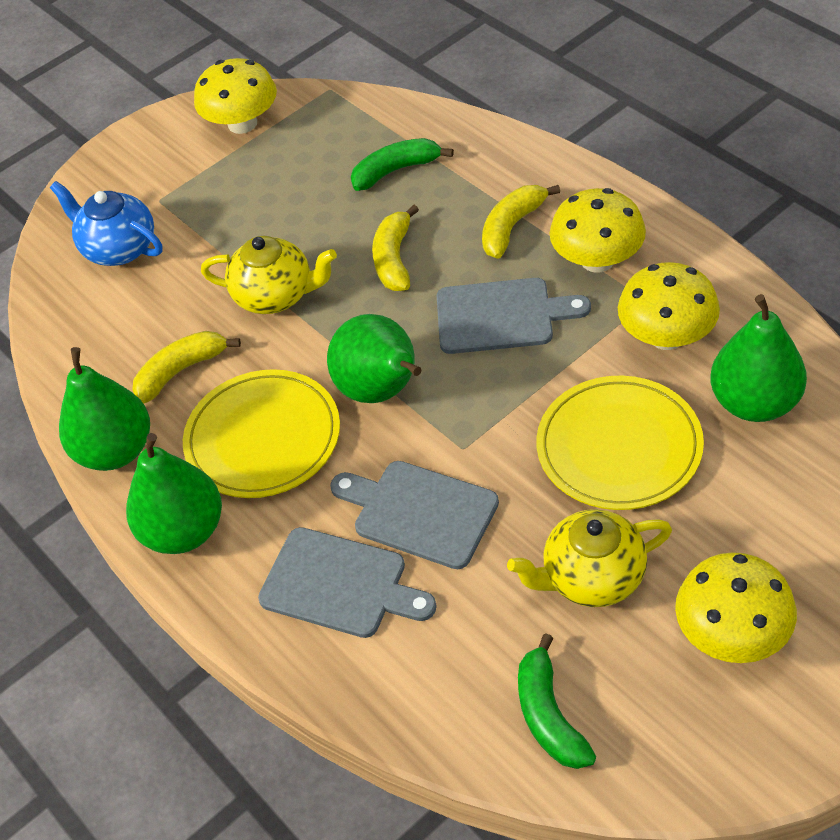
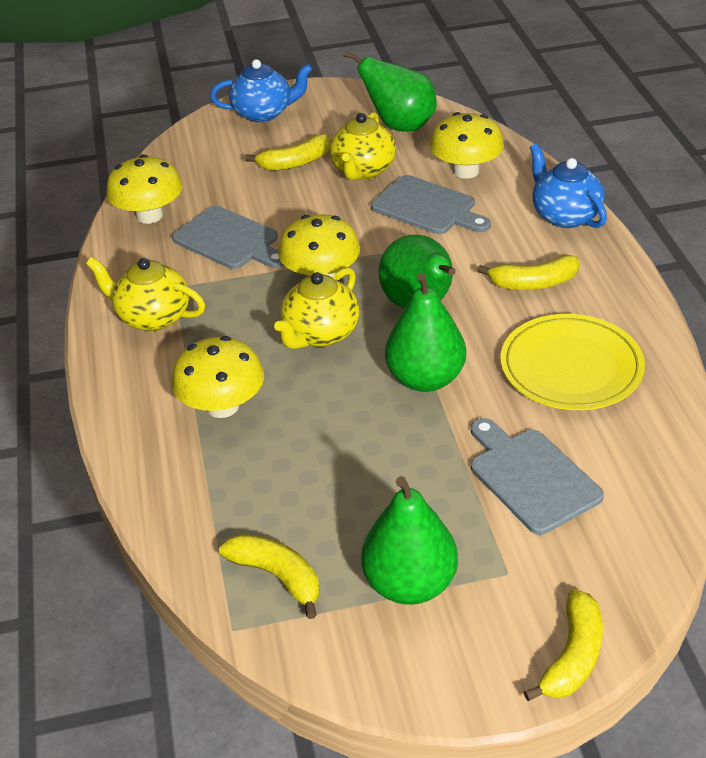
blue teapot: [50,181,163,266] = 1 -> [210,59,313,122] [530,144,607,228] = 2
green banana: [351,138,454,191] [518,633,596,769] = 2 -> none = 0
yellow banana: [132,331,241,404] [372,205,419,291] [482,185,560,259] = 3 -> [219,534,319,619] [245,134,331,171] [477,255,580,290] [524,589,603,701] = 4
yellow plate: [183,369,340,498] [537,376,704,510] = 2 -> [500,314,645,410] = 1
yellow teapot: [201,236,337,314] [507,509,672,607] = 2 -> [86,257,205,331] [274,267,359,349] [330,112,396,180] = 3

